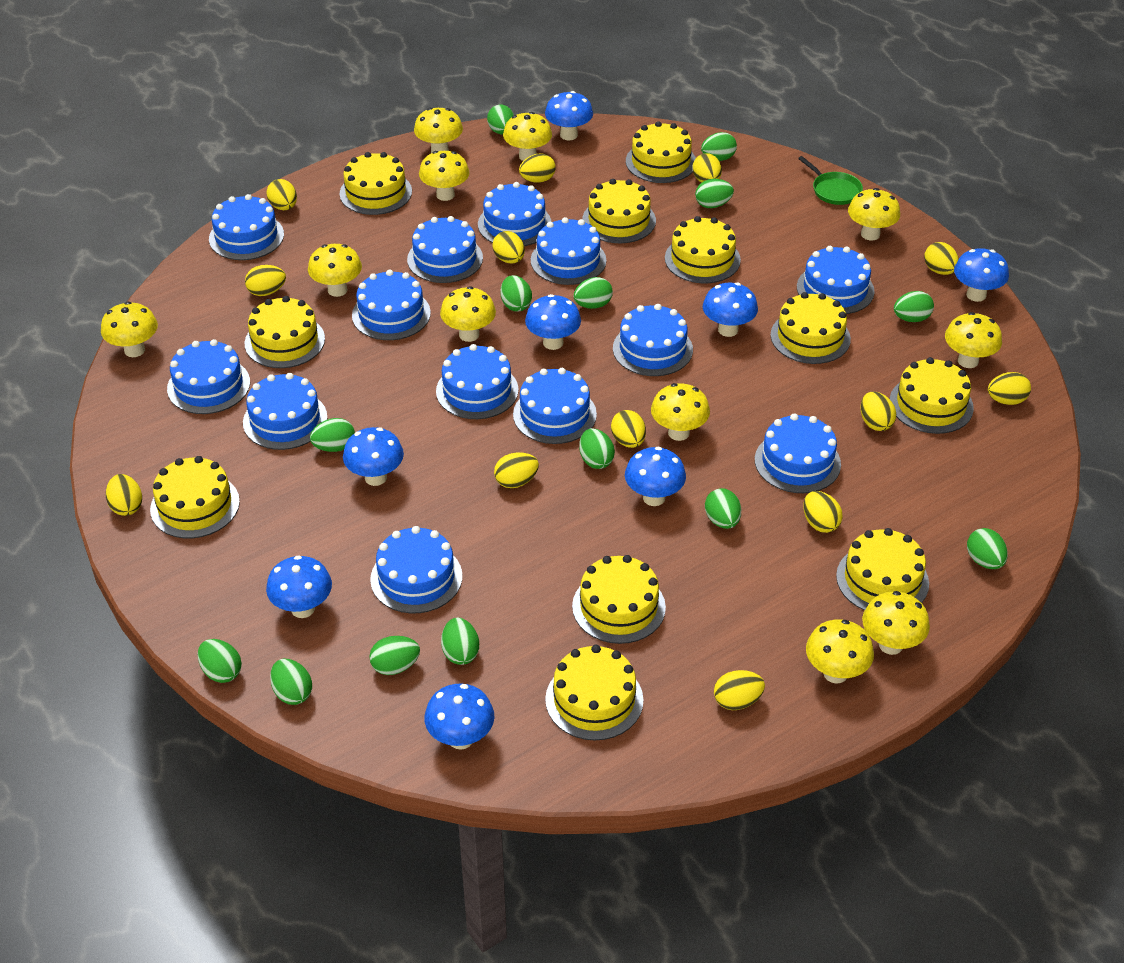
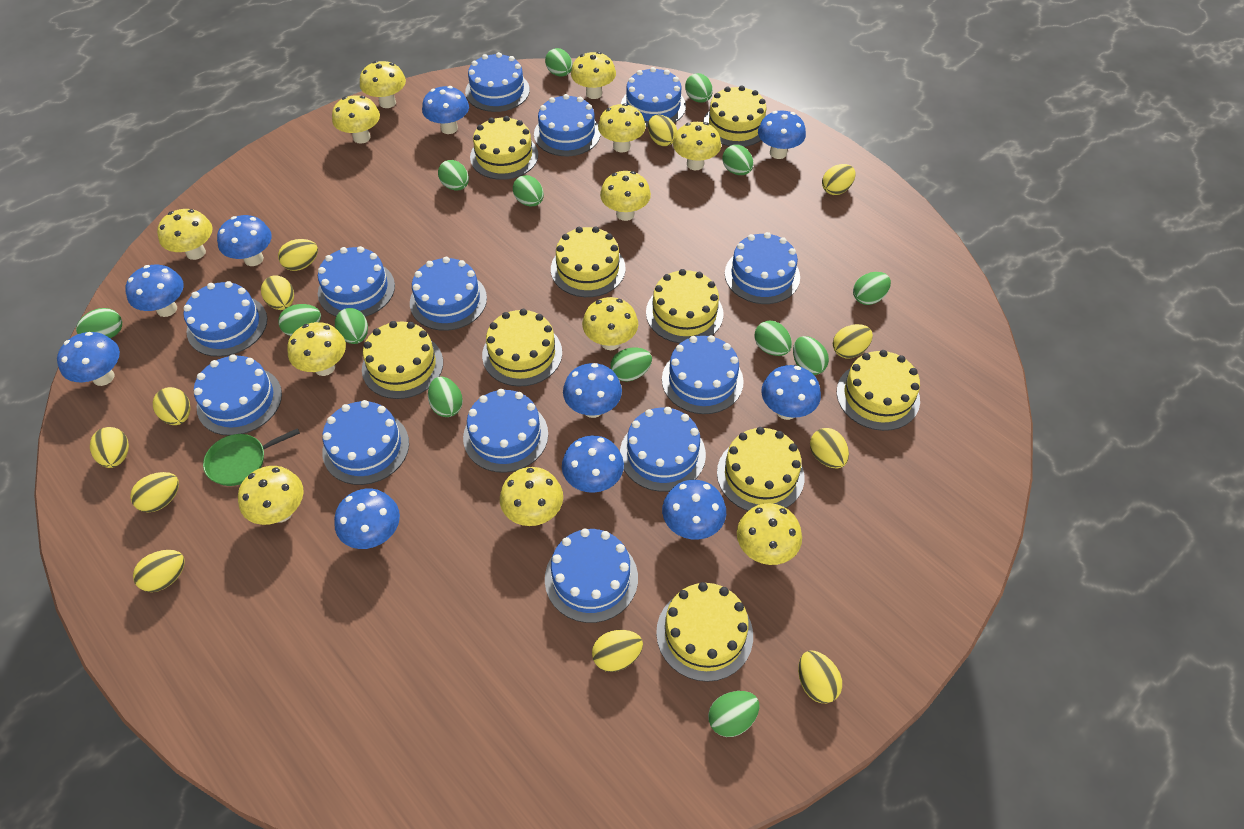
blue mushroom: [266,555,332,618] [343,427,404,486] [424,684,494,750] [525,294,581,350] [545,91,593,140] [625,447,686,506] [703,283,758,337] [954,248,1009,302] = 8 -> [57,332,120,386] [125,265,184,317] [217,215,272,266] [334,489,400,549] [422,86,469,134] [562,435,624,493] [563,363,622,418] [662,480,726,540] [758,111,806,159] [761,365,821,420] = 10
yellow cake: [150,456,240,538] [245,296,325,368] [339,152,412,215] [545,645,644,740] [572,555,666,644] [582,179,656,243] [626,121,696,183] [665,216,741,283] [771,292,851,364] [836,528,929,611] [889,357,974,434] = 11 -> [362,321,443,399] [470,116,538,180] [482,309,562,387] [551,226,626,297] [646,269,723,343] [656,582,753,682] [703,86,766,147] [717,427,805,511] [837,350,920,431] = 9
yellow egg: [106,474,142,516] [245,265,286,296] [266,179,297,210] [493,231,525,264] [494,453,539,488] [519,153,556,183] [611,410,646,448] [692,153,722,183] [714,670,765,710] [803,491,843,533] [860,391,896,431] [924,242,959,275] [988,372,1031,405] = 13 -> [90,427,129,468] [130,472,179,512] [133,550,185,592] [153,387,191,425] [261,275,294,310] [278,239,318,271] [592,630,643,672] [648,115,677,146] [798,650,842,703] [810,428,849,468] [822,164,855,195] [833,324,873,358] = 12
yellow mushroom: [101,302,158,357] [308,244,362,297] [414,108,463,153] [419,151,470,201] [440,286,496,342] [503,112,552,161] [651,383,710,441] [806,619,874,684] [848,188,900,240] [862,591,930,655] [945,312,1002,368] = 11 -> [157,209,212,260] [238,466,304,525] [287,322,346,376] [332,95,380,144] [360,61,406,108] [500,467,563,526] [571,52,616,99] [582,297,638,350] [598,103,646,153] [600,171,651,221] [673,122,721,170] [737,503,802,565] = 12

